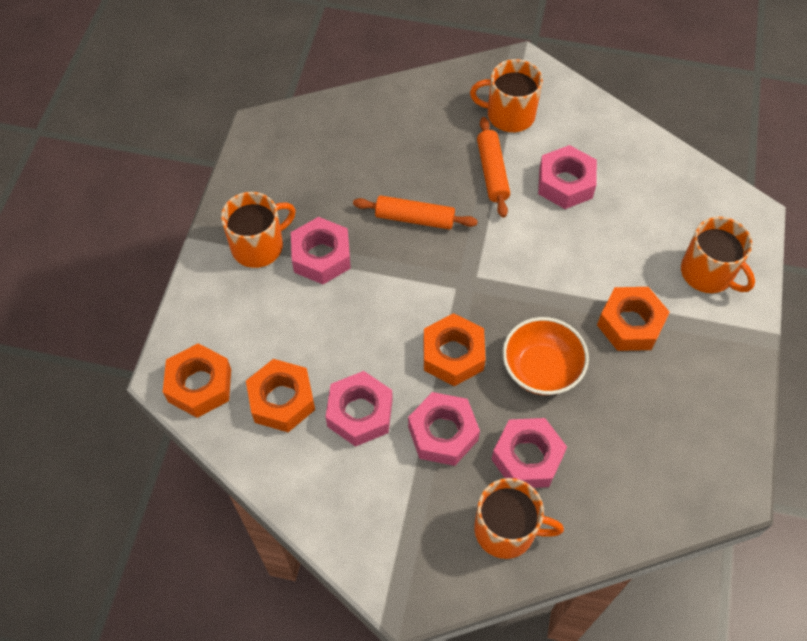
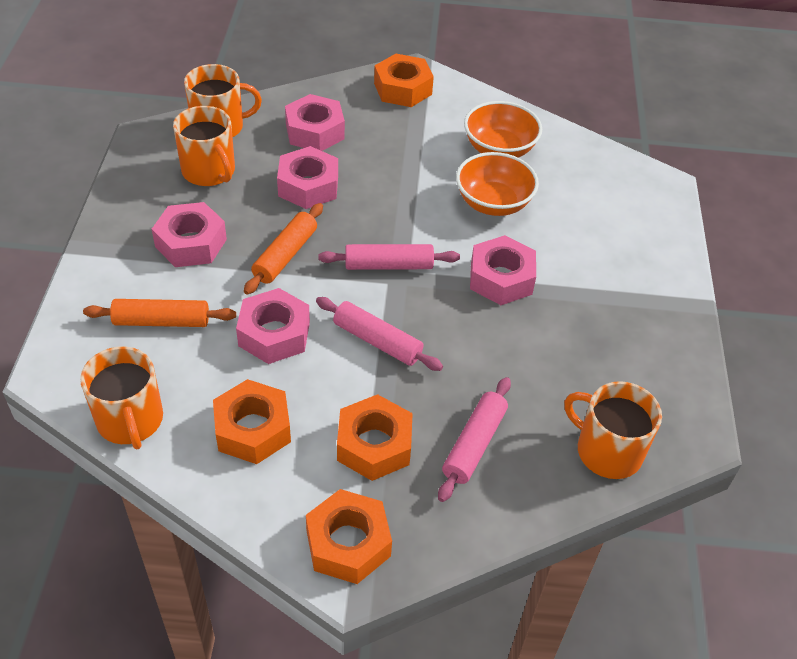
orange bowl: [502,317,589,395] = 1 -> [456,152,539,216] [464,101,542,158] = 2
pink rolling pin: none = 0 -> [316,297,443,371] [318,244,460,270] [438,377,511,502] = 3

